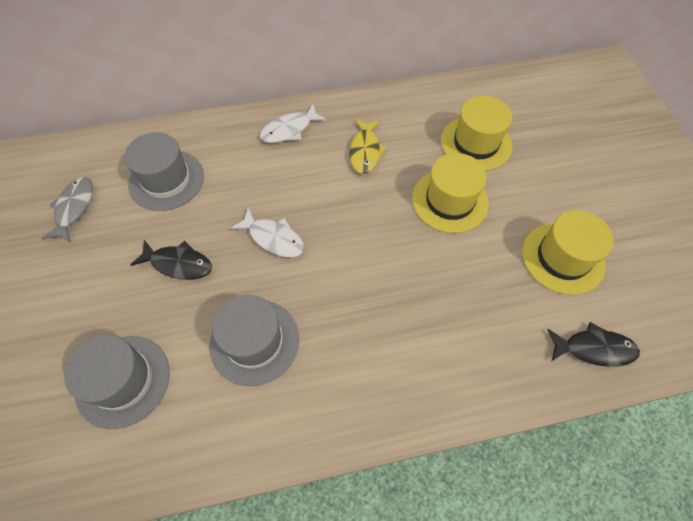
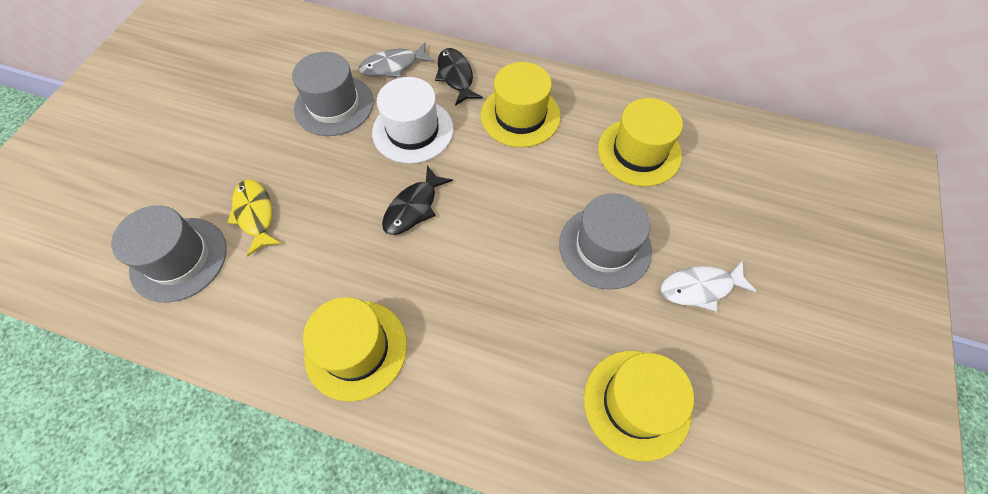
white fish: [231,208,304,258] [260,105,327,143] = 2 -> [661,260,757,312] = 1
white hat: none = 0 -> [372,77,454,164] = 1
yellow hat: [412,153,489,233] [441,96,512,171] [522,210,614,295] = 3 -> [303,297,407,402] [481,62,561,147] [584,351,694,461] [598,98,683,186] = 4

